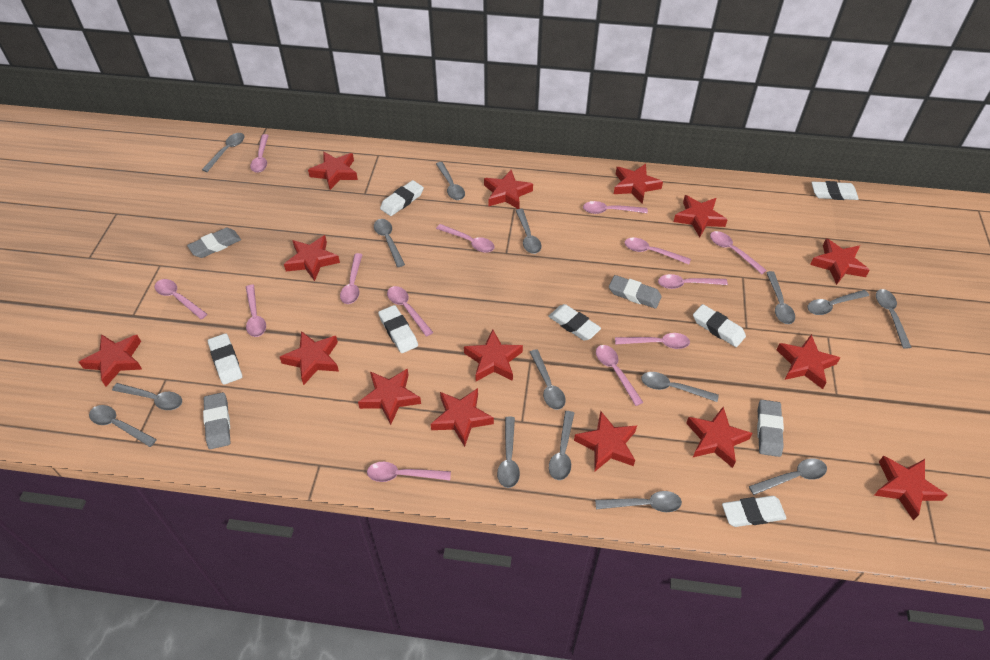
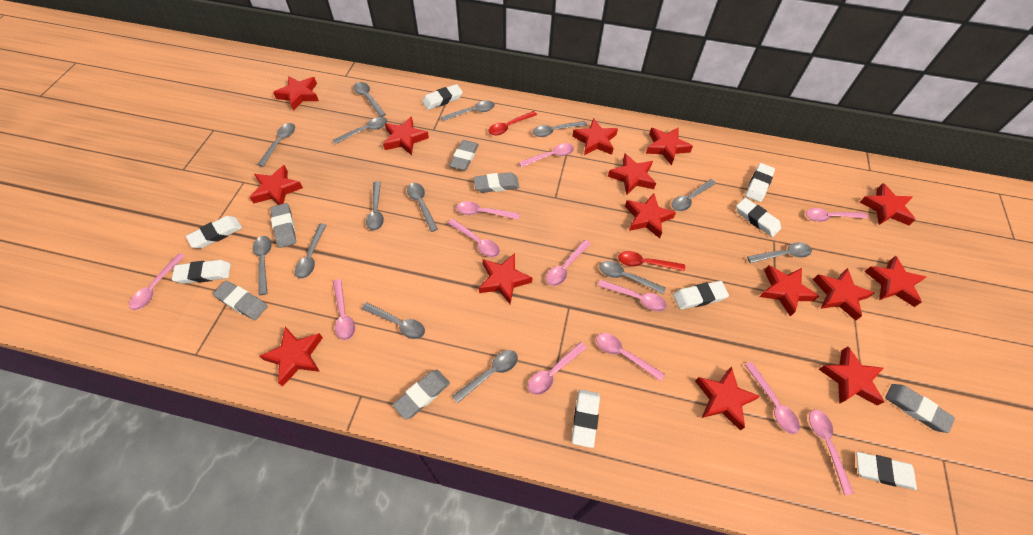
grey eraser: [187,228,241,258] [203,392,230,449] [609,275,662,309] [757,400,784,457] = 4 -> [213,281,268,320] [270,203,296,248] [393,370,450,420] [449,140,479,171] [473,172,519,193] [885,384,955,433] = 6
grey spoon: [89,405,157,447] [112,383,182,410] [202,133,244,172] [374,219,405,267] [436,162,465,200] [497,417,520,488] [516,209,541,254] [530,349,566,410] [549,411,574,480] [595,491,682,512] [641,372,719,402] [749,458,827,495] [766,271,795,324] [807,290,869,315] [876,289,912,349] = 15 -> [253,236,272,295] [257,123,295,167] [295,224,326,279] [333,117,387,144] [354,82,386,117] [362,302,425,339] [366,182,384,230] [407,183,438,232] [441,101,495,121] [452,350,518,403] [532,121,587,137] [599,261,666,294] [672,179,716,211] [747,242,812,263] = 14
pink spoon: [155,279,208,320] [246,285,266,337] [250,134,269,173] [340,253,363,304] [367,462,451,482] [387,286,433,337] [436,224,495,253] [583,201,648,214] [596,345,643,406] [615,333,690,349] [624,238,691,265] [658,274,728,289] [710,231,767,274] = 13 -> [129,253,185,310] [333,279,355,340] [448,219,500,257] [456,201,520,220] [518,143,574,167] [528,342,587,395] [546,240,591,286] [596,333,665,381] [598,280,667,311] [745,362,800,434] [806,208,868,222] [809,409,854,495] = 12
red spoon: none = 0 -> [488,111,537,136] [618,251,685,271] = 2
white eraser: [208,333,242,385] [378,305,418,353] [380,180,424,216] [548,304,601,341] [693,304,746,347] [722,496,787,527] [811,181,859,200] = 7 -> [172,260,231,284] [186,216,242,249] [422,84,463,110] [572,389,600,448] [673,281,729,310] [736,198,781,237] [745,163,775,202] [856,452,917,490] = 8

